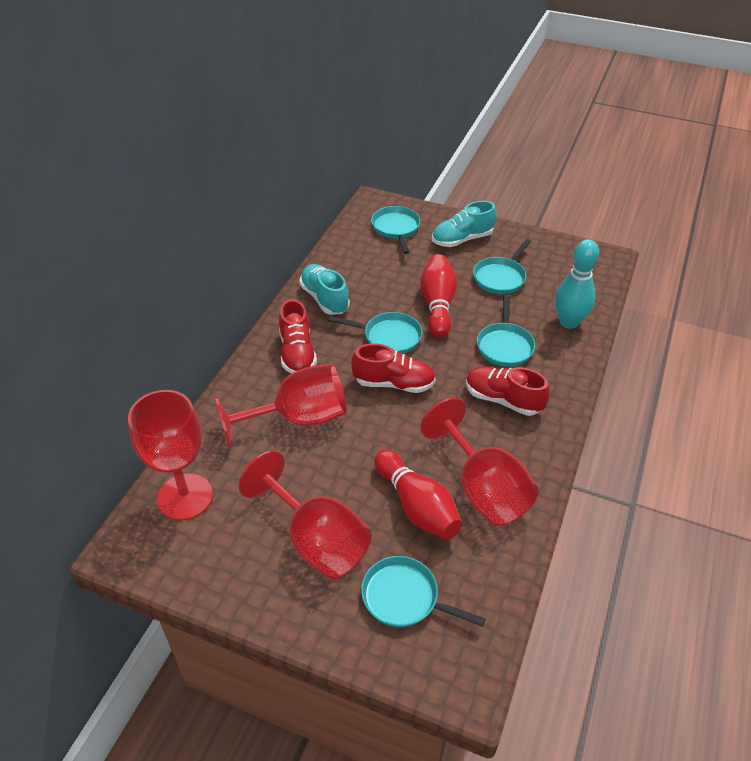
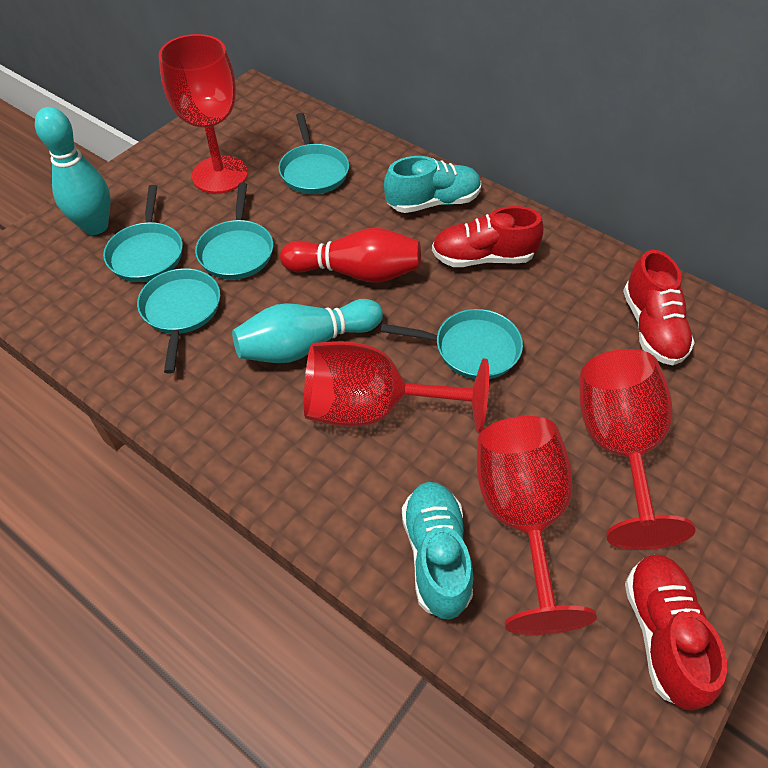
red bowling pin: [374,449,462,539] [420,254,457,338] = 2 -> [280,227,421,283] = 1
turquoise bowling pin: [555,239,599,329] = 1 -> [35,107,110,235] [232,299,383,363] = 2

